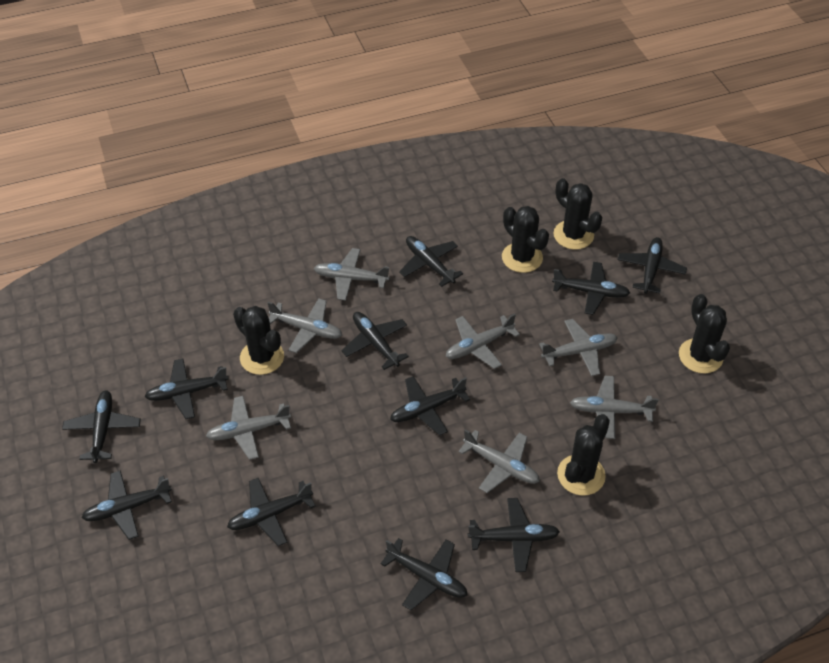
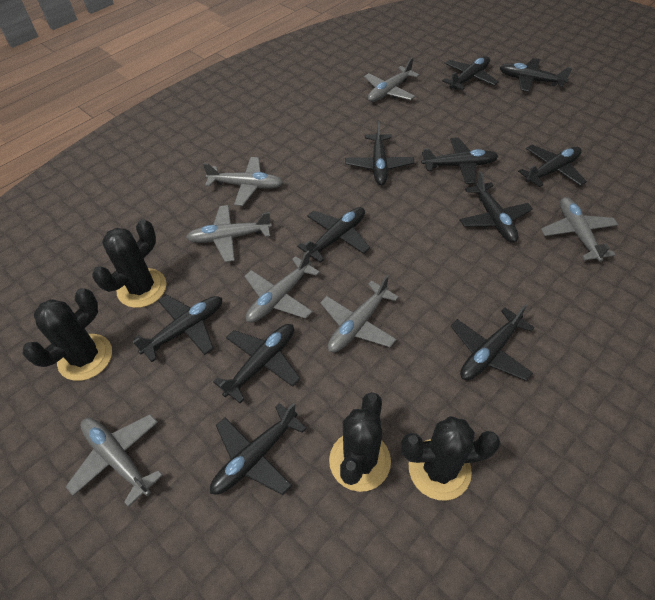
black cactus: [233,306,284,375] [502,206,549,273] [554,178,602,250] [557,414,610,496] [679,294,730,374] = 5 -> [23,288,112,381] [92,219,166,308] [329,392,391,492] [401,416,500,501] = 4

